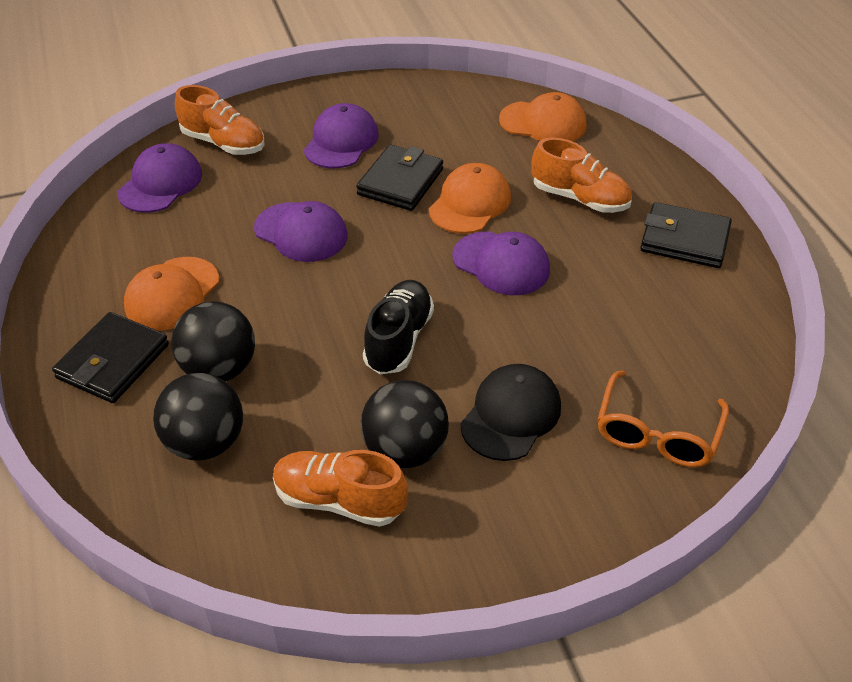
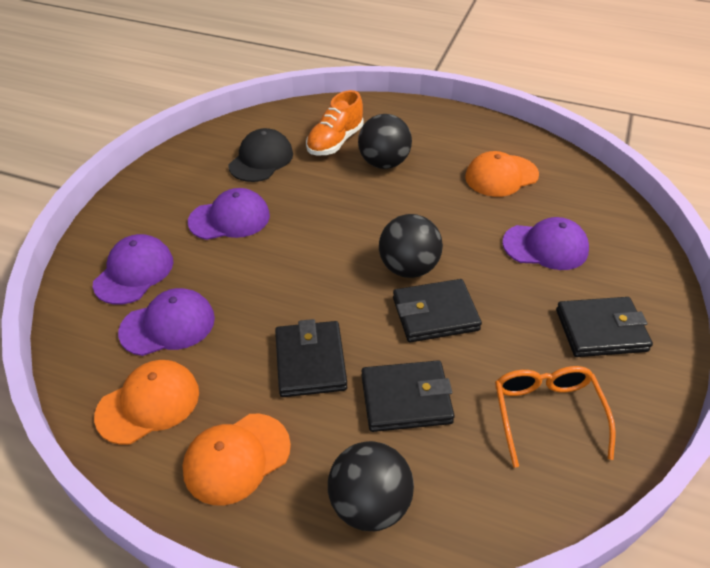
black shoe: [363,280,434,374] = 1 -> none = 0
black wallet: [52,312,169,403] [356,145,443,211] [640,202,732,268] = 3 -> [275,319,347,397] [361,360,455,432] [393,279,482,342] [556,297,653,357] = 4
orange shoe: [175,85,265,155] [273,450,408,527] [532,138,632,213] = 3 -> [306,90,364,156] = 1

